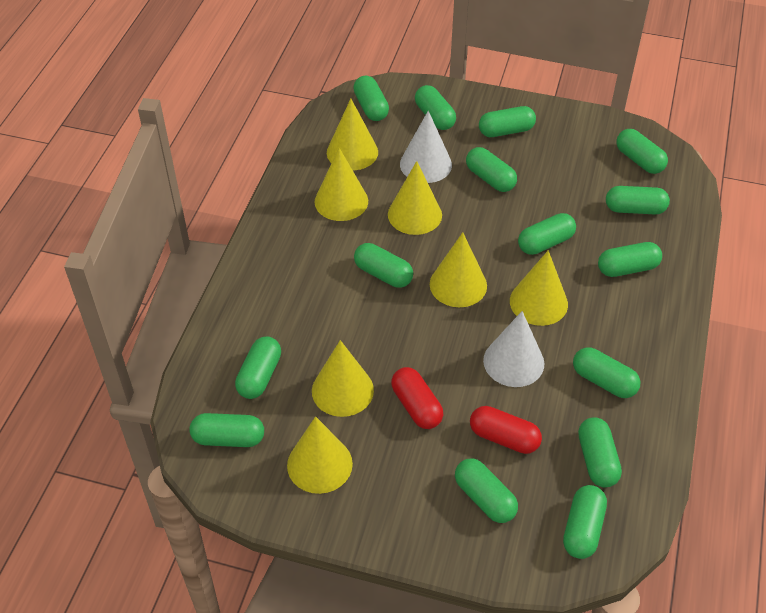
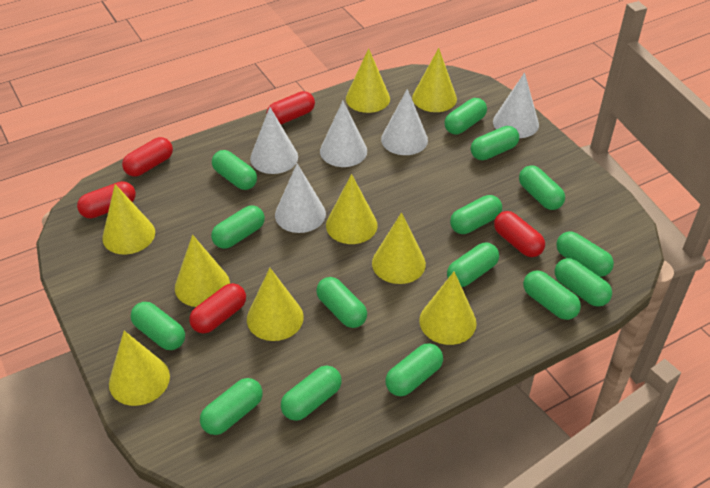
red capsule: [391,367,443,429] [470,406,542,454] = 2 -> [77,181,136,218] [122,137,173,177] [189,283,246,333] [267,91,315,124] [494,211,545,257] = 5
white cone: [400,111,452,183] [483,311,544,387] = 2 -> [250,107,298,174] [275,163,326,233] [320,101,367,167] [381,89,428,155] [493,72,539,138] = 5
yellow cone: [287,416,353,494] [312,340,374,417] [315,148,368,221] [327,99,378,170] [388,161,442,235] [430,232,487,307] [510,250,568,326] = 7 -> [102,184,155,255] [109,331,170,406] [175,235,230,307] [247,268,304,341] [326,174,377,244] [346,48,390,113] [372,212,426,284] [412,48,457,112] [419,271,477,345] = 9

